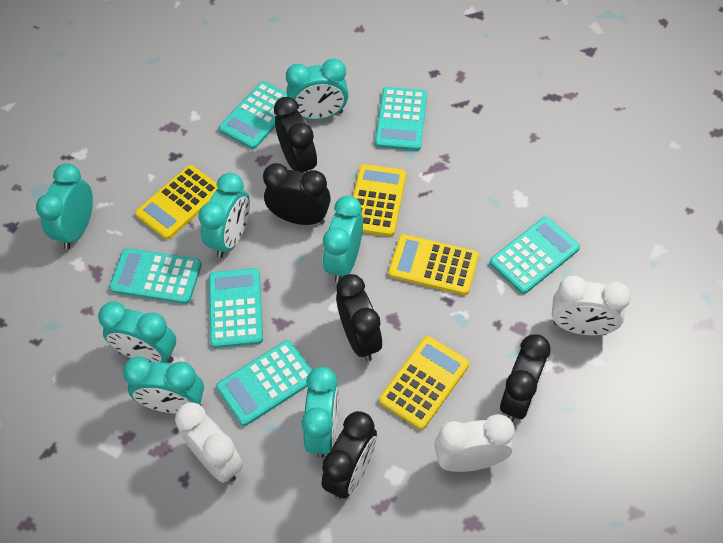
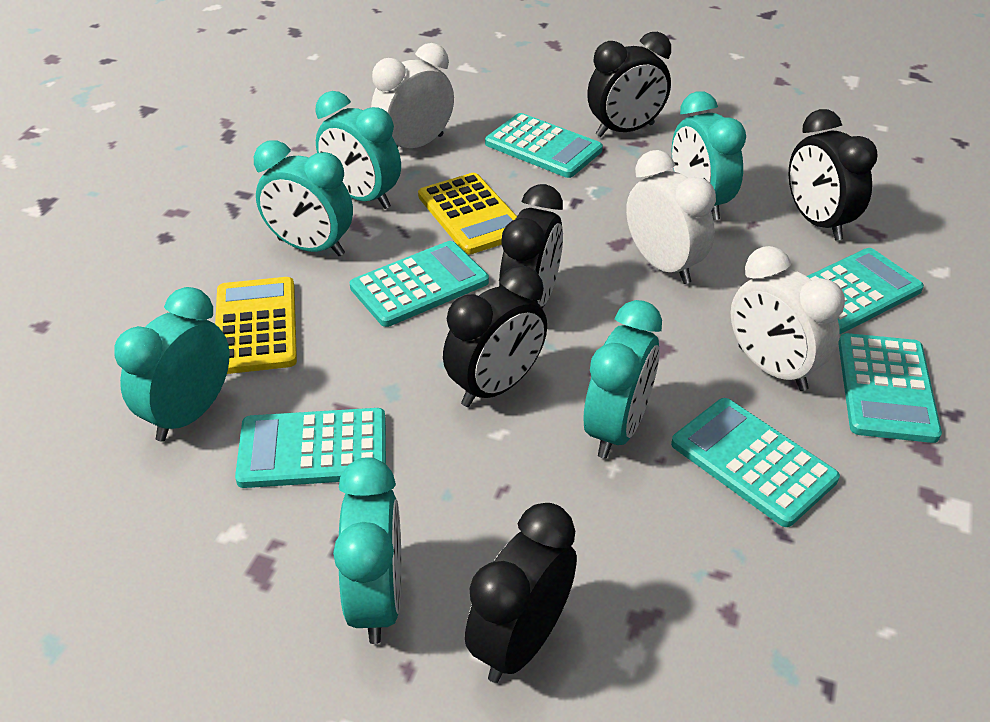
turquoise clock: [36,163,93,249] [98,302,176,363] [123,356,204,414] [198,173,250,258] [286,58,349,120] [301,367,339,458] [323,196,363,283] = 7 -> [114,287,230,442] [254,140,353,256] [315,91,401,209] [333,457,402,644] [584,300,662,459] [672,91,746,221] = 6
yellow calculator: [135,165,218,240] [353,164,406,236] [379,336,469,430] [388,234,479,295] = 4 -> [215,277,297,374] [418,173,517,255] = 2

